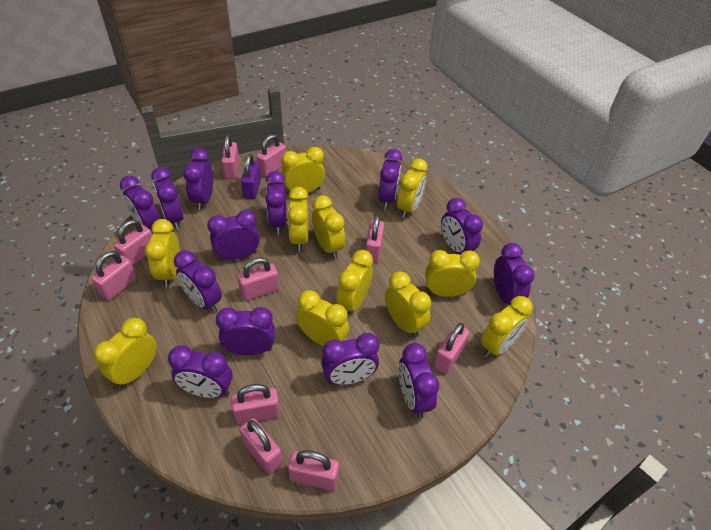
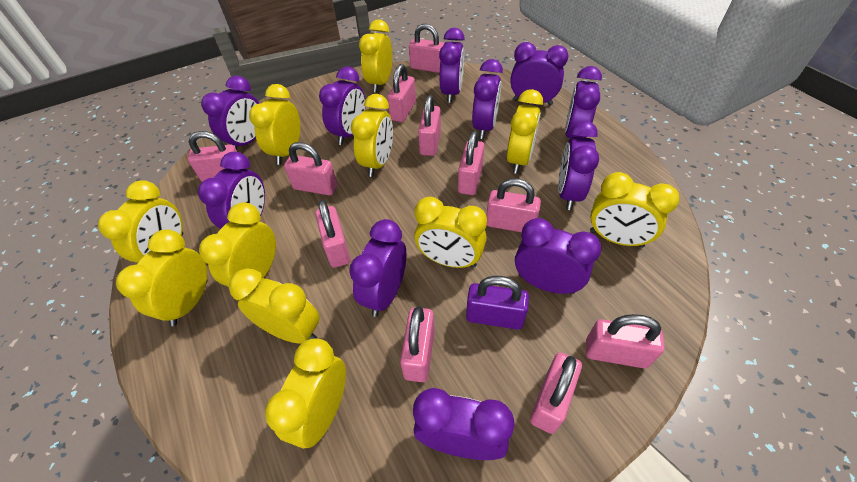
pink padlock: [91,251,137,301] [114,220,152,266] [221,135,239,179] [231,384,280,425] [237,258,279,301] [240,418,283,474] [256,134,286,177] [288,450,339,491] [366,215,384,263] [434,323,469,374] = 10 -> [188,131,237,182] [284,142,337,195] [315,200,350,268] [387,64,416,122] [400,307,435,382] [409,24,444,73] [418,95,441,156] [458,131,484,195] [487,178,541,232] [530,352,582,434] [586,314,665,368] = 11
purple clock: [120,175,160,234] [151,167,184,230] [168,346,233,398] [174,250,222,313] [183,148,213,210] [207,210,260,261] [216,307,275,355] [265,171,287,234] [321,333,379,385] [378,149,402,209] [398,343,439,418] [441,198,483,255] [494,243,534,305] = 13 -> [198,152,265,229] [201,76,260,150] [319,67,365,145] [349,219,406,317] [413,388,515,460] [439,28,465,103] [472,59,503,139] [510,42,568,106] [515,218,602,294] [558,121,599,210] [565,66,602,138] = 11

